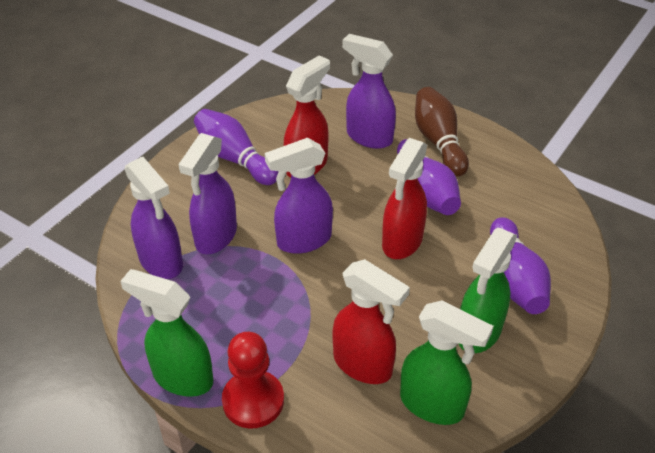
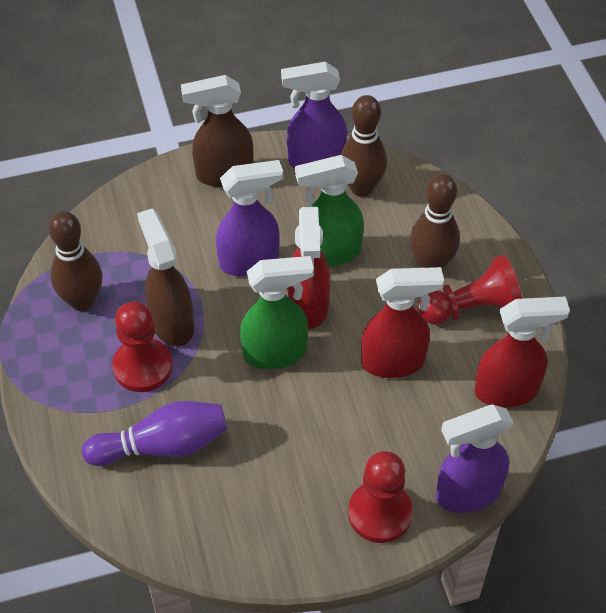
brown bowling pin: [415,87,469,177] = 1 -> [49,211,102,311] [341,95,387,197] [410,174,460,269] = 3
brown spray bottle: none = 0 -> [137,208,194,346] [181,75,253,187] = 2
green spray bottle: [120,269,213,397] [400,301,493,425] [459,228,517,353] = 3 -> [240,256,314,369] [295,155,364,267] = 2
purple bowling pin: [194,109,279,185] [397,139,461,215] [490,217,551,314] = 3 -> [82,401,227,466] = 1
purple spray bottle: [125,157,183,279] [178,133,237,254] [265,138,333,254] [342,34,396,149] = 4 -> [216,160,283,277] [281,61,347,168] [436,404,514,513] = 3
red pawn: [222,332,284,428] = 1 -> [112,301,173,392] [348,451,413,543] [418,255,522,325] = 3

